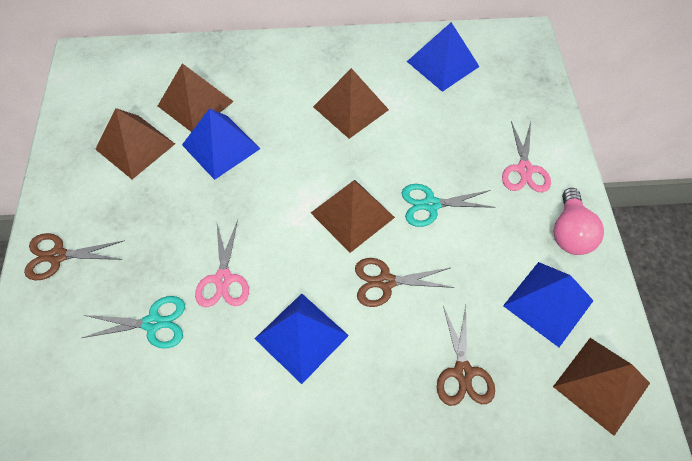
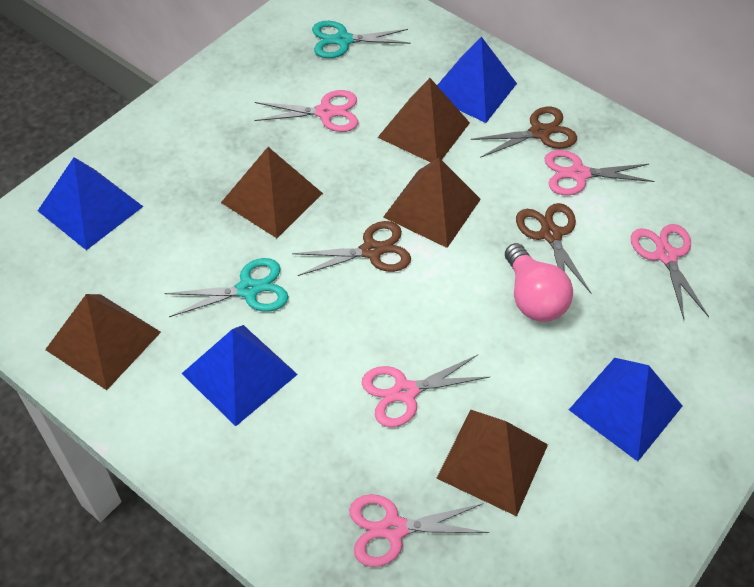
pink scissors: [195,220,249,307] [502,121,551,192] = 2 -> [254,90,358,132] [349,494,489,567] [361,355,490,427] [544,150,654,195] [631,224,709,319] = 5

